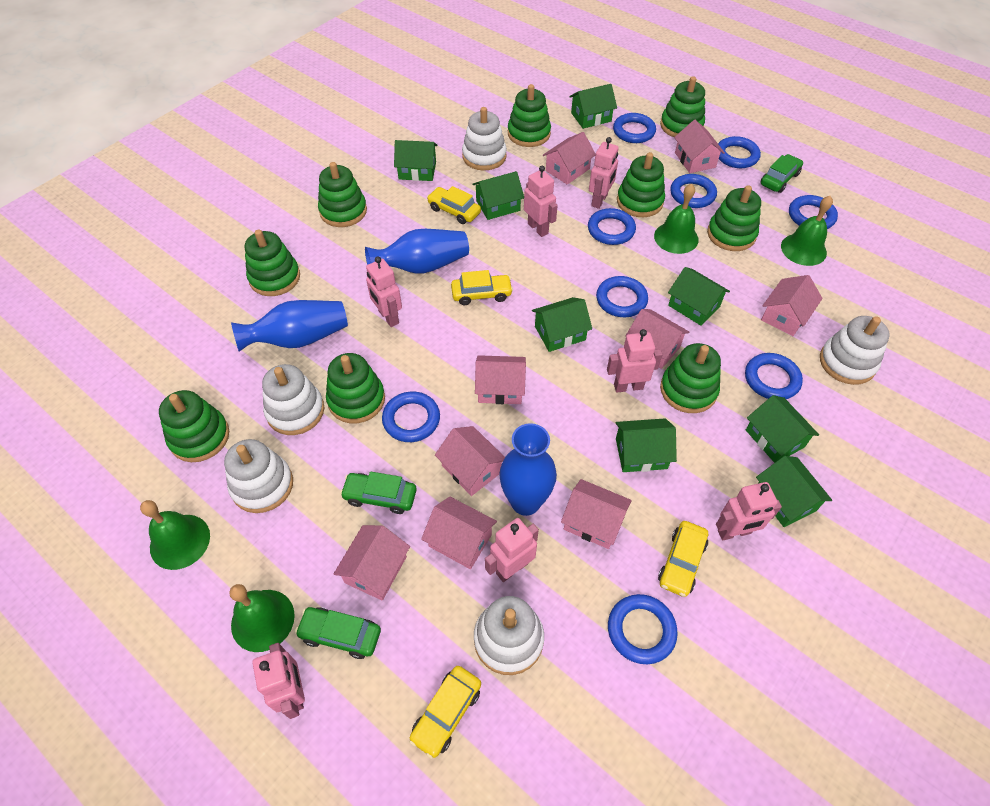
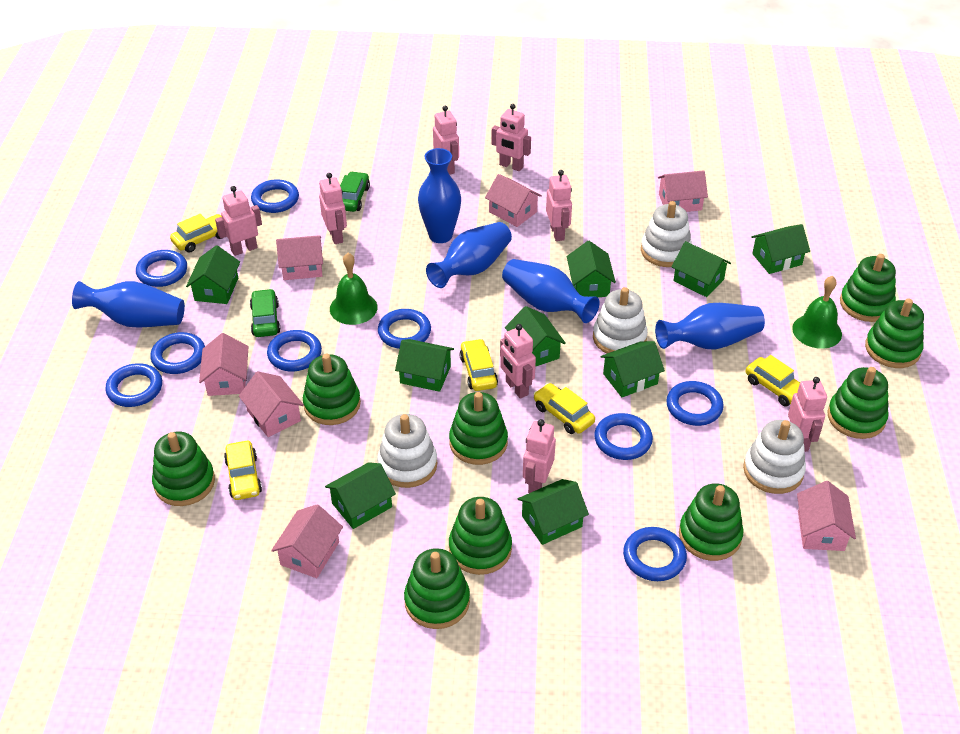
blue vase: [231,300,348,351] [365,229,469,274] [499,423,557,516] = 3 -> [72,281,185,328] [418,148,461,243] [426,222,512,288] [502,259,600,323] [655,303,765,349] = 5
green bell: [140,500,210,570] [229,584,295,652] [654,184,699,254] [781,196,833,266] = 4 -> [330,253,378,325] [792,276,842,349] = 2
green car: [295,607,381,659] [340,472,416,514] [760,154,803,193] = 3 -> [250,289,280,337] [340,171,370,212] = 2
green house: [394,140,437,181] [472,171,524,220] [532,297,592,352] [569,84,617,129] [615,418,677,472] [668,267,730,326] [746,395,819,463] [756,456,832,527] = 8 -> [186,245,240,304] [325,462,396,529] [395,339,454,392] [505,306,566,367] [518,479,589,545] [567,241,616,297] [600,341,665,397] [672,241,731,297] [751,224,810,274] = 9
pink house: [334,525,410,601] [421,496,497,569] [435,426,505,496] [475,355,526,404] [543,132,596,185] [561,479,632,549] [626,309,690,369] [674,120,725,173] [761,275,823,336] = 9 -> [199,333,249,396] [239,371,304,437] [271,504,343,578] [276,235,323,280] [485,174,542,227] [658,170,708,212] [797,481,856,551] = 7
pink robot: [253,643,305,719] [366,256,402,327] [485,518,539,582] [524,166,558,237] [589,137,619,209] [607,329,663,392] [716,482,782,540] = 7 -> [215,186,262,256] [319,173,347,244] [433,106,459,175] [492,104,531,171] [500,324,536,399] [523,419,556,493] [546,170,572,241] [788,377,827,452] = 8
white stacking toy: [224,439,293,513] [262,364,324,435] [462,107,507,171] [474,596,544,675] [820,316,890,385] = 5 -> [377,414,437,488] [593,287,648,353] [641,201,692,267] [743,420,806,494] = 4
yellow car: [409,666,481,759] [427,186,481,224] [451,270,513,305] [658,521,708,597] = 4 -> [170,214,222,252] [224,441,262,500] [459,339,498,391] [533,383,595,434] [746,355,800,407] = 5

